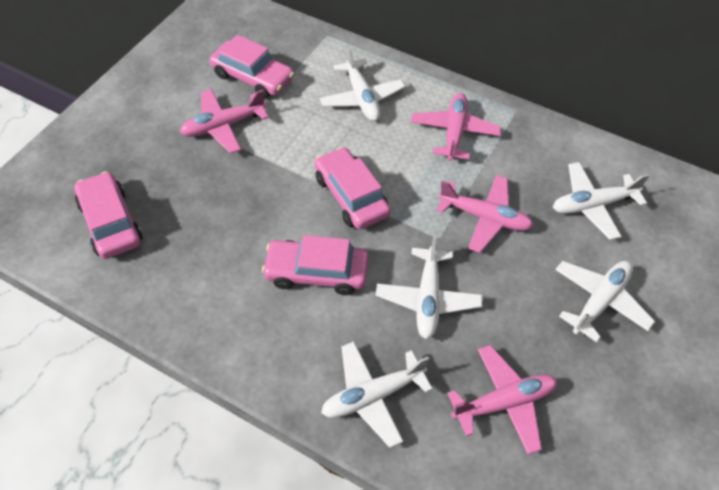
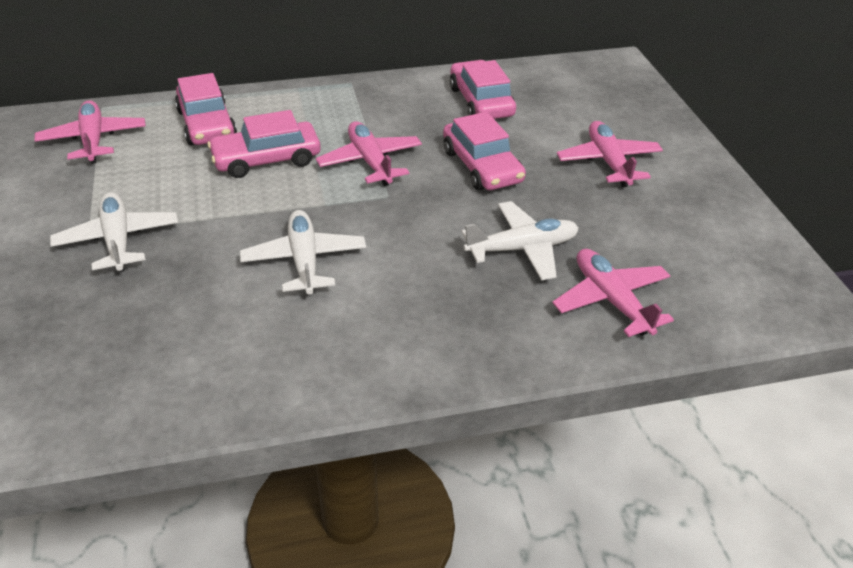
white plane: [320,46,405,121] [321,341,432,448] [376,234,482,339] [553,162,649,240] [555,261,655,342] = 5 -> [50,192,178,272] [240,210,366,295] [462,201,579,280] = 3

